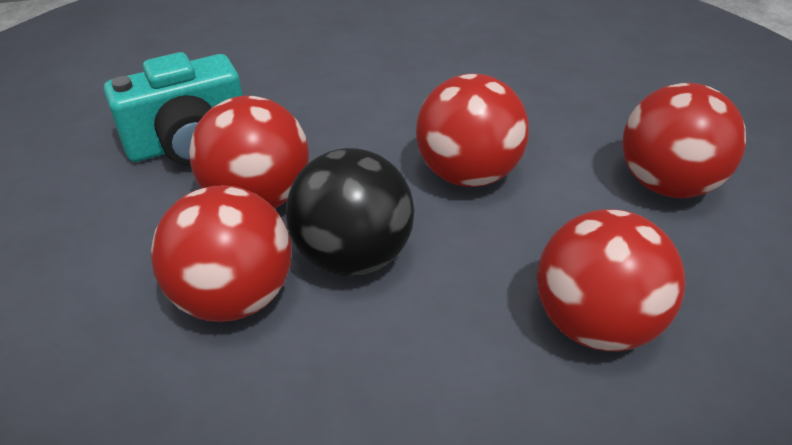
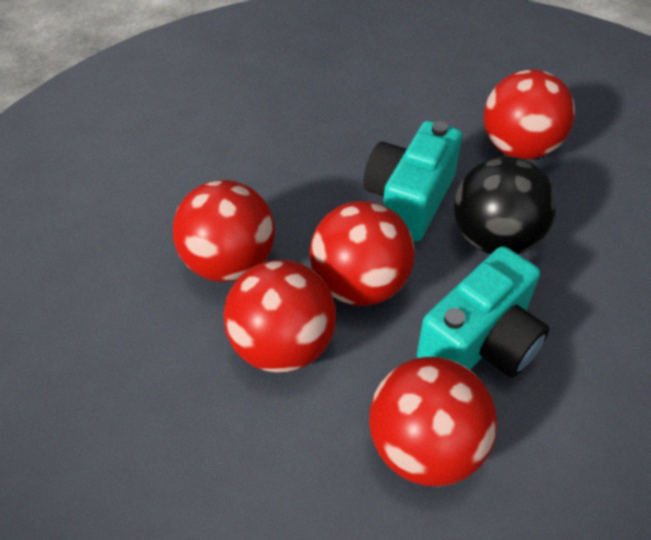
turquoise camera: [104,52,243,165] = 1 -> [363,121,462,242] [417,246,549,378] = 2

